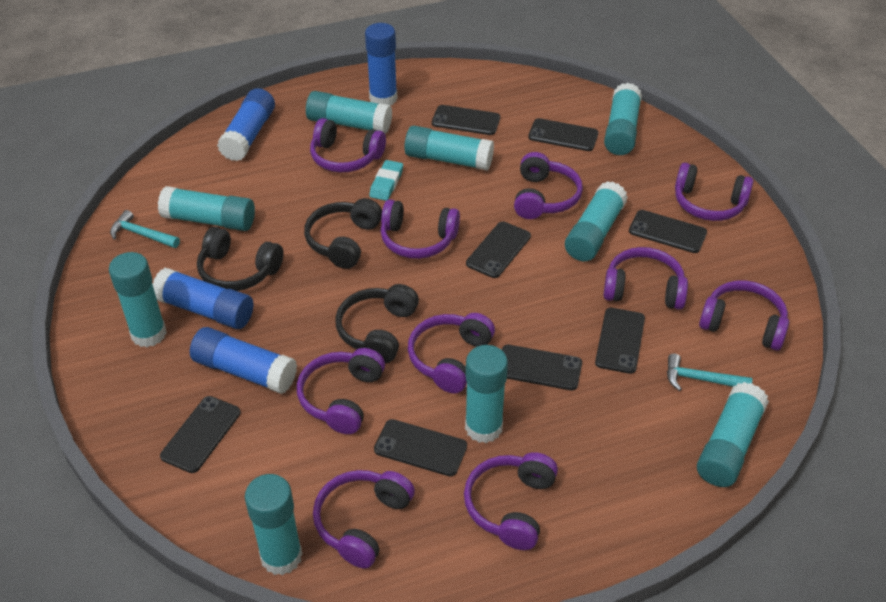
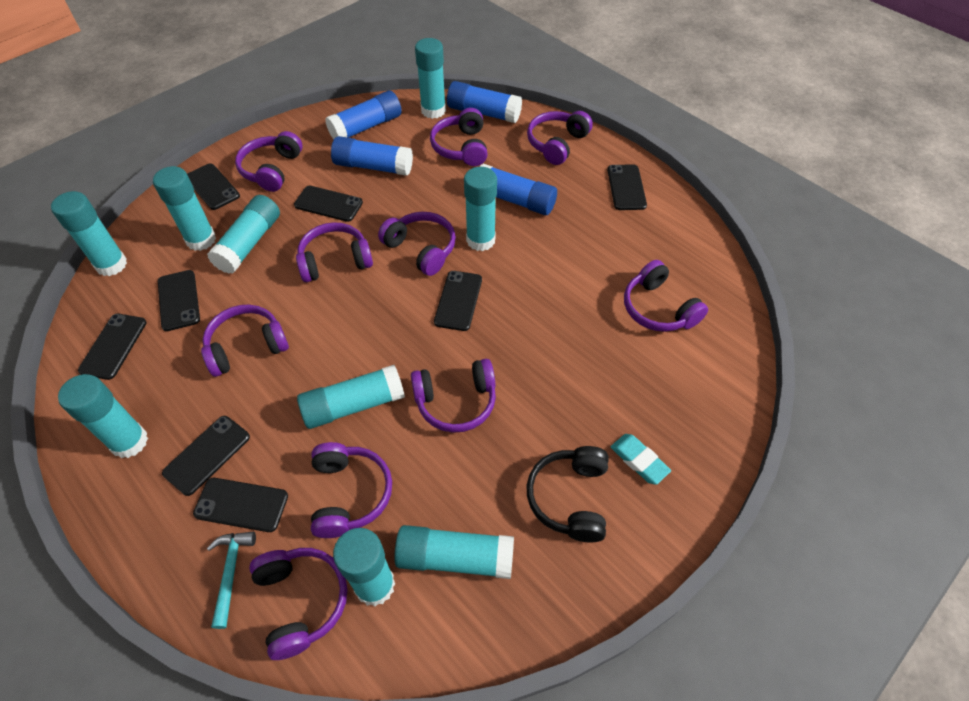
black headphones: [197,227,284,291] [304,198,382,269] [335,284,419,364] = 3 -> [526,446,609,542] = 1
turquoise hammer: [110,210,180,248] [667,354,752,391] = 2 -> [207,532,256,629] = 1

